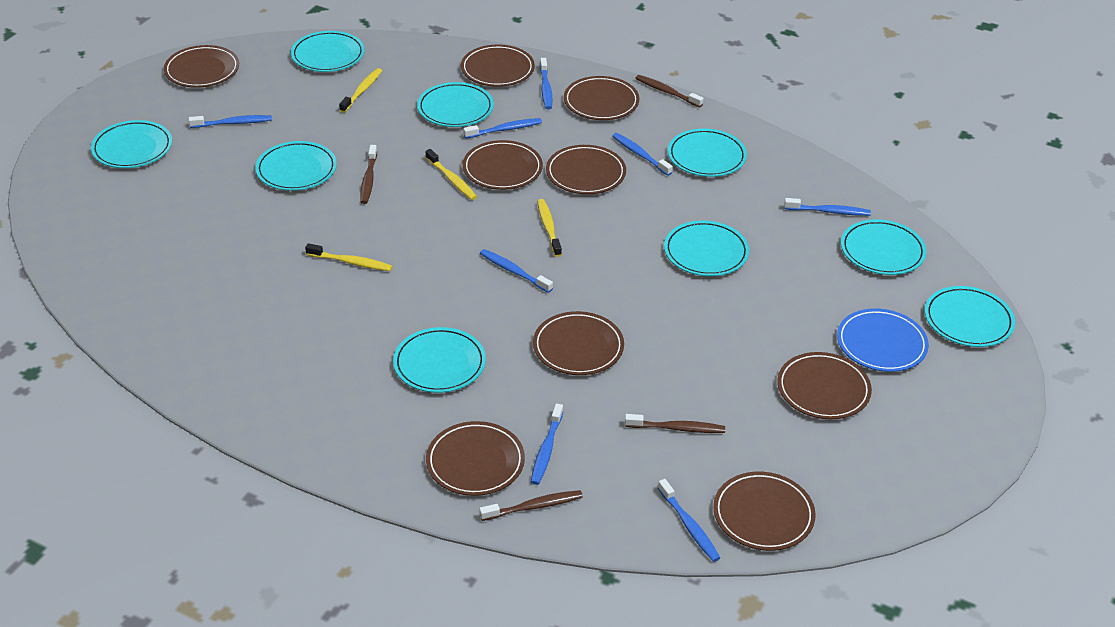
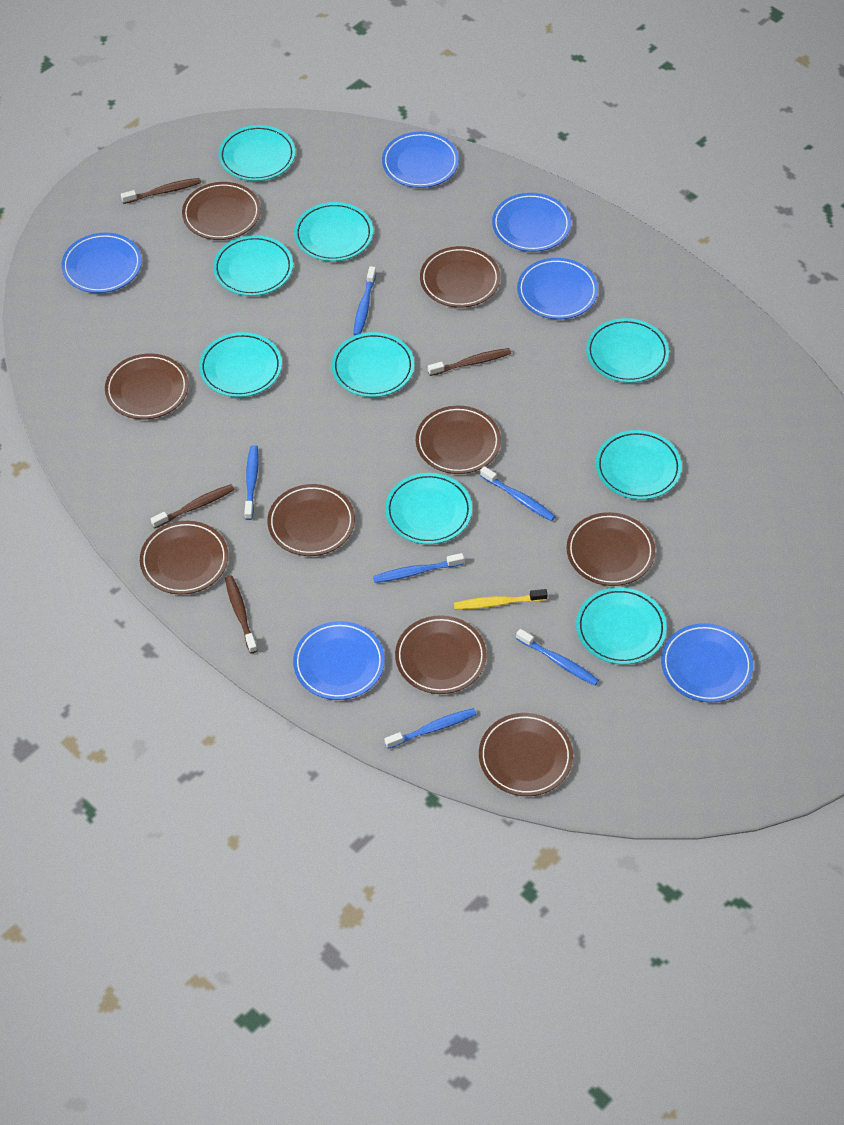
blue plate: [837,308,929,372] = 1 -> [61,233,142,293] [293,621,385,700] [382,132,459,188] [492,193,571,252] [517,258,598,319] [661,623,753,703] = 6
blue toothbrush: [189,115,272,128] [463,118,542,138] [480,249,553,293] [531,404,563,485] [540,58,553,109] [612,133,673,176] [658,479,720,562] [784,198,871,216] = 8 -> [244,445,259,520] [353,266,376,335] [373,553,464,583] [385,708,477,749] [480,466,556,521] [516,629,599,686] = 6
yellow toothbrush: [305,243,392,271] [339,68,382,113] [426,149,477,200] [537,199,562,257] = 4 -> [454,589,548,610] = 1

